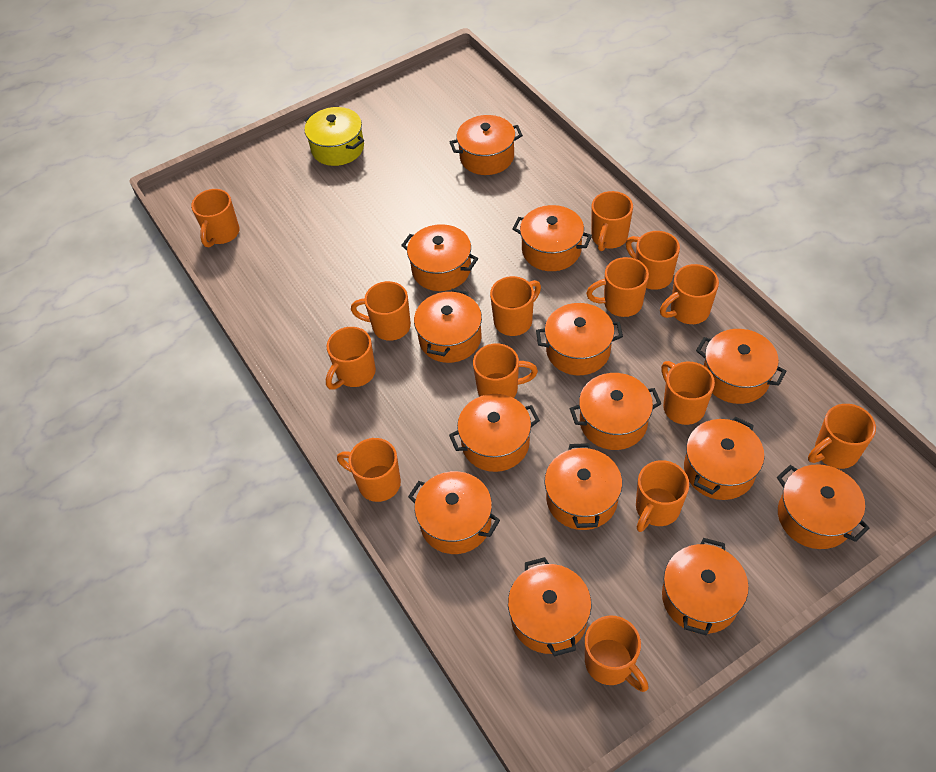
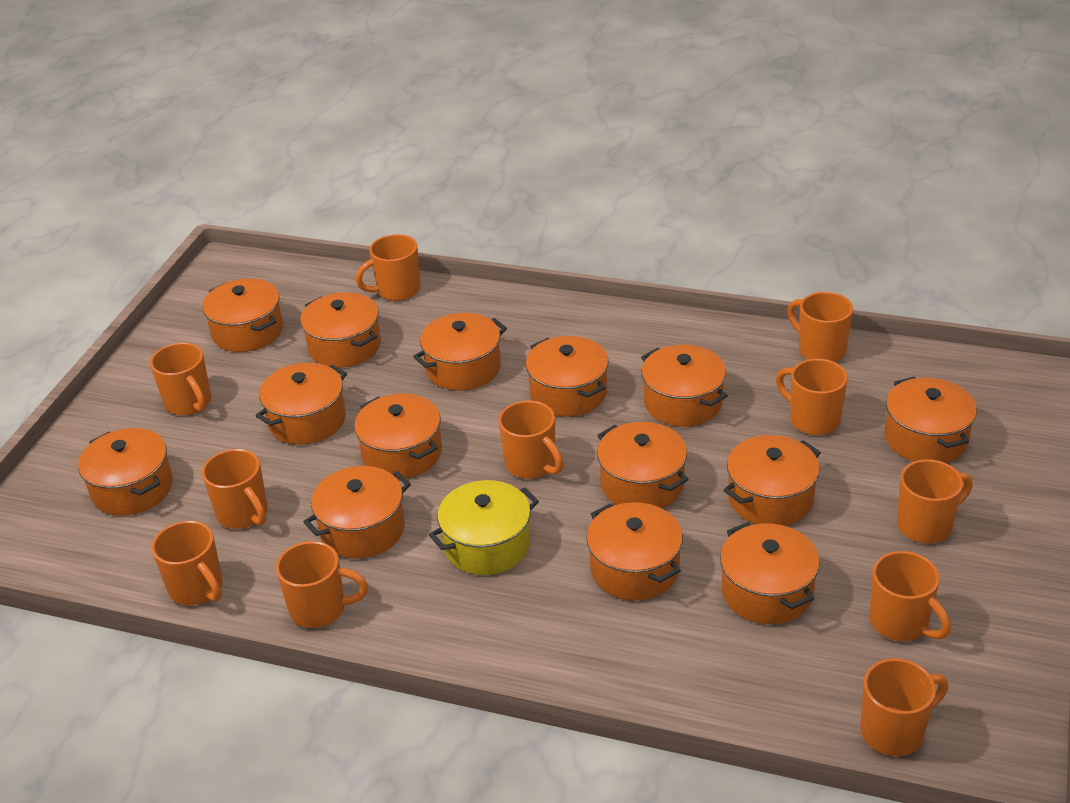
orange mug: [191,189,240,247] [326,327,376,390] [337,438,401,502] [351,281,411,341] [473,343,538,398] [490,276,541,336] [585,616,648,692] [586,257,649,317] [591,191,633,251] [626,231,680,290] [636,460,689,532] [660,264,719,324] [661,361,715,425] [808,404,876,469] = 14 -> [150,342,211,415] [152,521,223,605] [202,449,268,529] [276,541,368,628] [355,234,420,301] [498,400,564,479] [776,359,848,435] [787,292,853,362] [860,658,948,756] [869,551,951,641] [897,459,973,544] = 11

